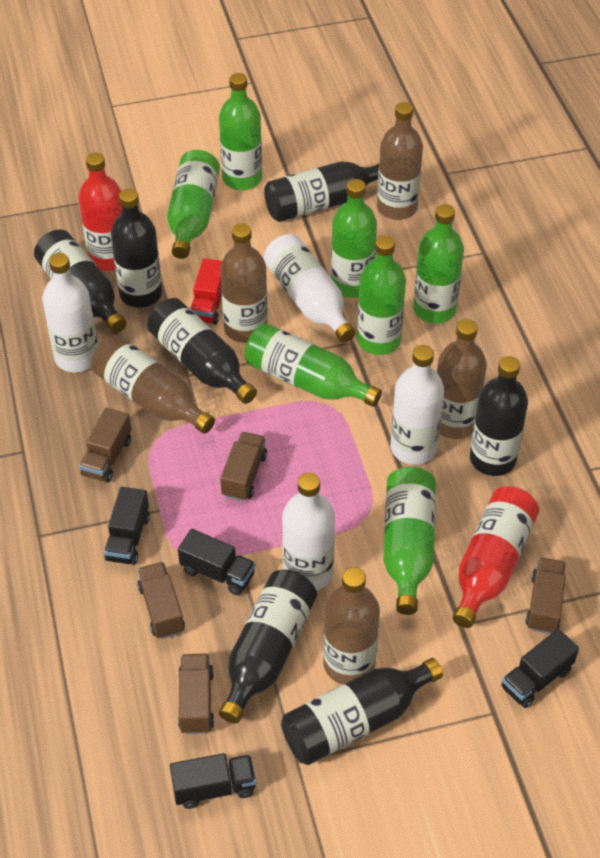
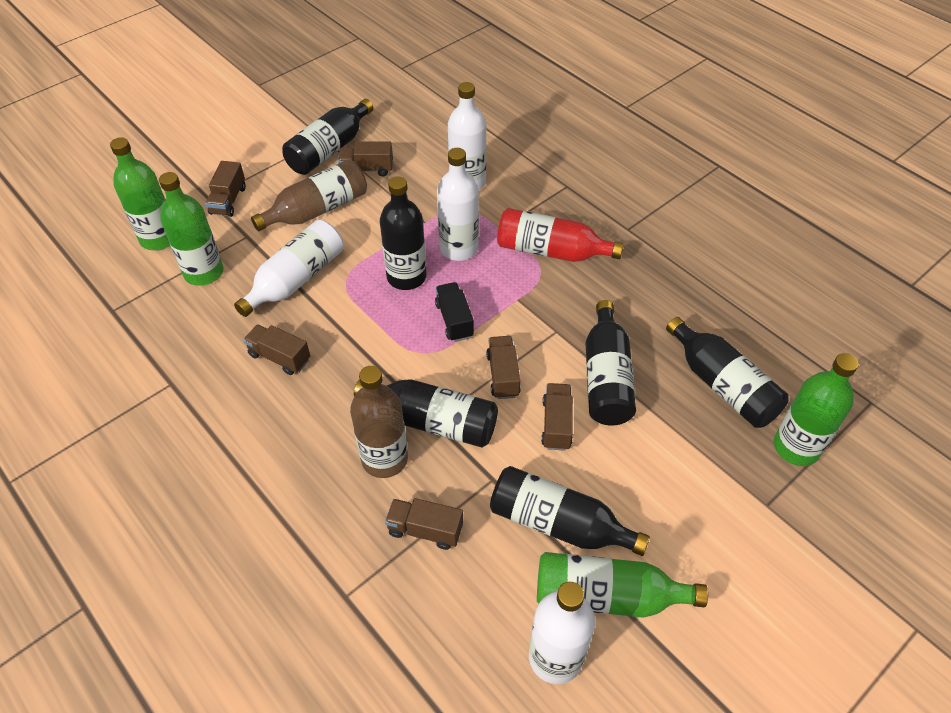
black bottle: [34,230,127,333] [111,189,162,308] [147,298,257,404] [219,569,317,724] [264,161,379,222] [281,658,443,765] [470,356,528,476] = 7 -> [282,99,374,175] [354,379,498,448] [380,176,426,290] [490,466,650,556] [586,300,636,426] [666,317,788,428] = 6
black truck: [104,487,150,565] [170,753,256,809] [178,529,256,595] [501,629,579,708] = 4 -> [435,282,474,342] = 1
brown bottle: [91,335,215,434] [220,223,268,343] [323,567,380,684] [377,102,423,220] [437,319,487,439] = 5 -> [251,159,367,231] [350,366,408,478] = 2
brown truck: [79,407,131,483] [137,562,185,639] [178,653,214,734] [220,432,267,501] [525,557,566,634] = 5 -> [205,161,246,217] [243,324,310,375] [338,141,393,176] [385,498,463,550] [486,336,521,399] [541,383,573,451] = 6
green bottle: [167,150,220,259] [219,73,262,190] [244,323,382,407] [331,179,377,298] [357,236,406,355] [383,467,436,615] [413,204,464,323] = 7 -> [110,137,170,250] [159,172,223,286] [537,552,708,618] [774,353,859,466] = 4
red bottle: [78,153,122,271] [453,486,539,628] = 2 -> [497,208,624,262] = 1
red truck: [190,258,222,325] = 1 -> none = 0

